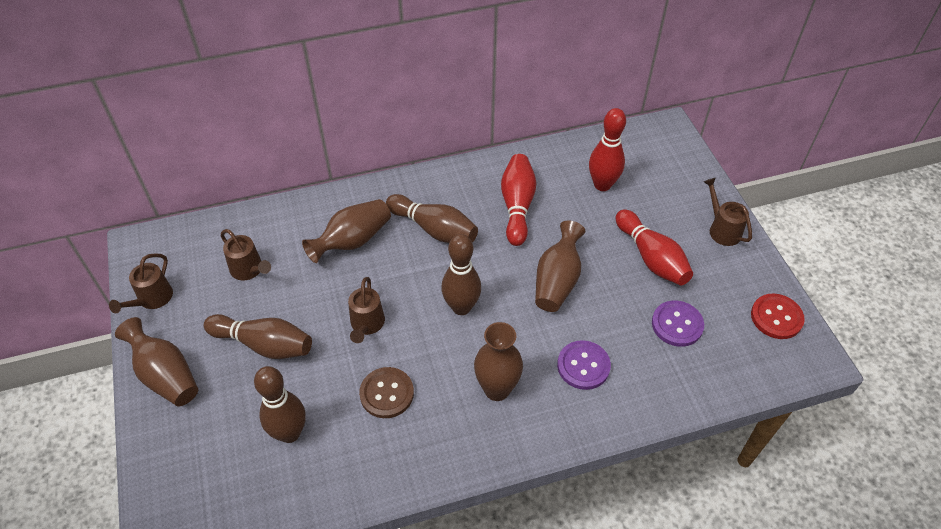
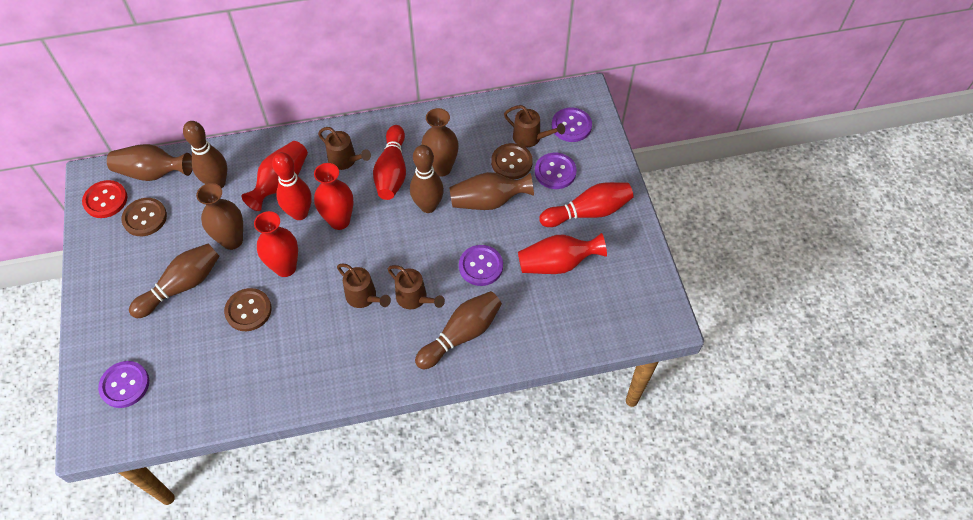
brown button: [359,367,414,418] = 1 -> [121,198,167,236] [224,288,272,331] [491,143,533,179] = 3
purple button: [557,340,611,390] [652,301,704,347] = 2 -> [98,361,149,408] [459,245,503,286] [535,153,577,189] [552,108,592,142] = 4
red vase: none = 0 -> [242,141,308,211] [254,211,298,277] [314,163,354,230] [518,233,607,274] = 4

